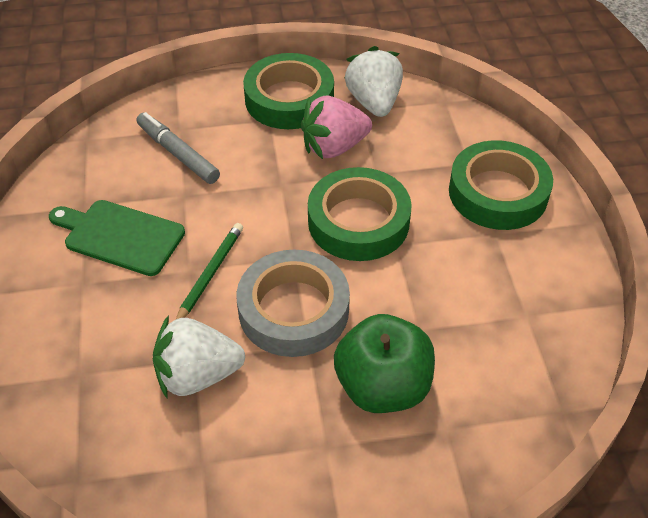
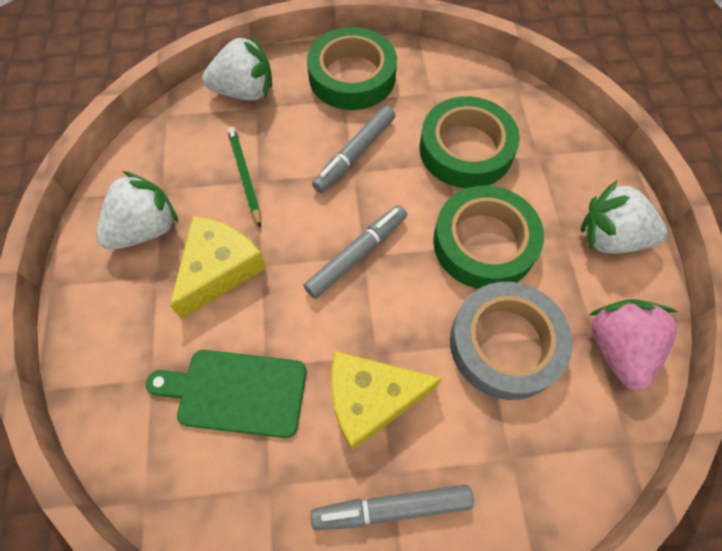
green apple: [334,314,435,413] = 1 -> none = 0
grey marker: [136,112,220,184] = 1 -> [304,205,407,299] [311,485,474,531] [312,106,396,193] = 3
white strawberry: [153,315,245,398] [345,46,403,117] = 2 -> [96,171,178,250] [202,35,272,101] [581,181,668,254] = 3
yellow cheese: none = 0 -> [170,216,267,319] [331,351,442,451] = 2

